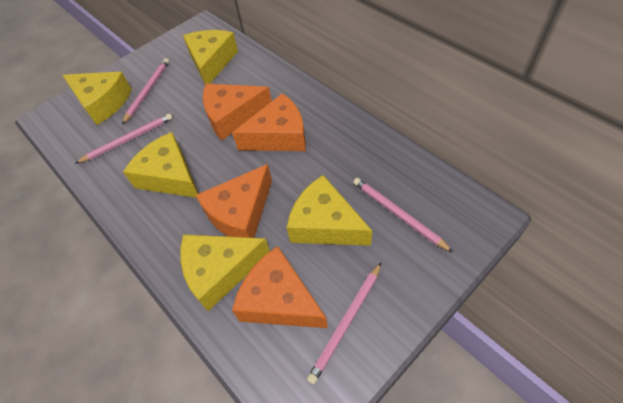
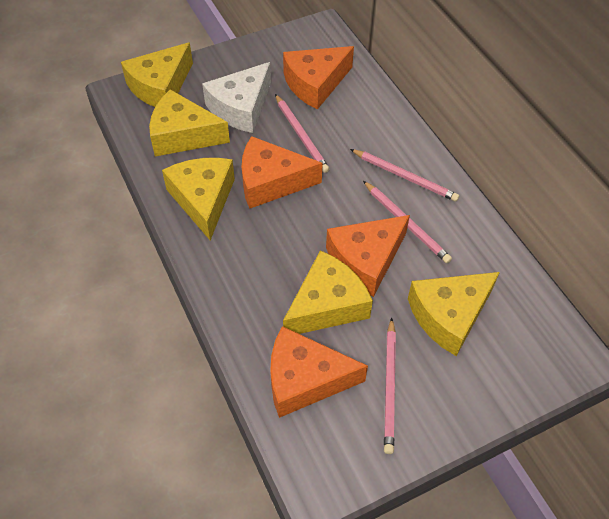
white cheese: none = 0 -> [202,62,271,133] = 1

